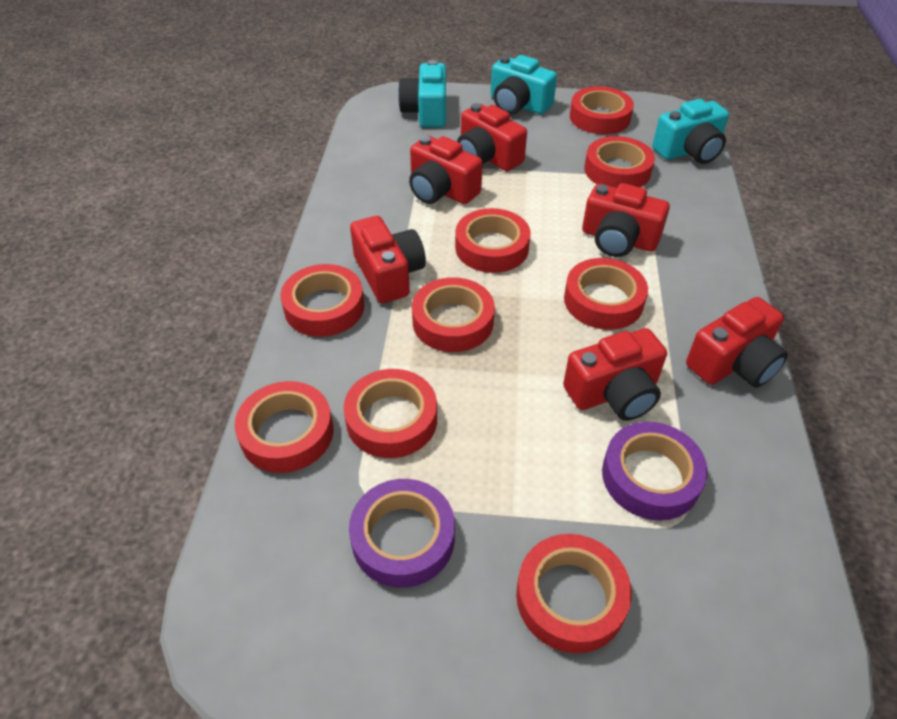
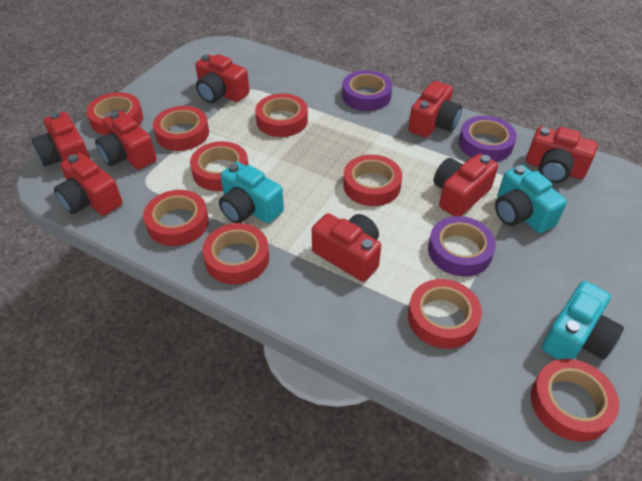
purple tape: [349,479,455,588] [602,422,708,521] = 2 -> [342,70,392,111] [428,216,496,277] [458,116,517,162] = 3
red camera: [350,216,426,303] [409,136,483,204] [457,103,527,171] [563,328,667,421] [582,183,670,257] [686,297,788,388] = 6 -> [31,112,90,166] [54,153,122,216] [95,111,157,170] [195,54,249,103] [312,213,381,282] [408,81,462,138] [433,154,498,216] [526,126,598,183] = 8

